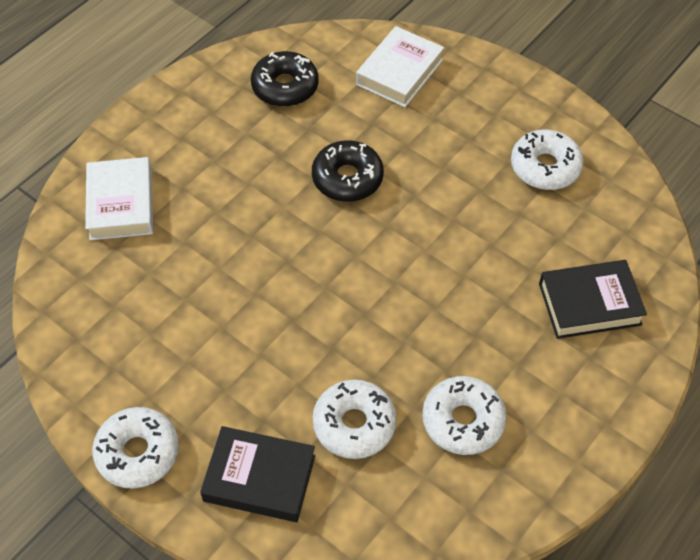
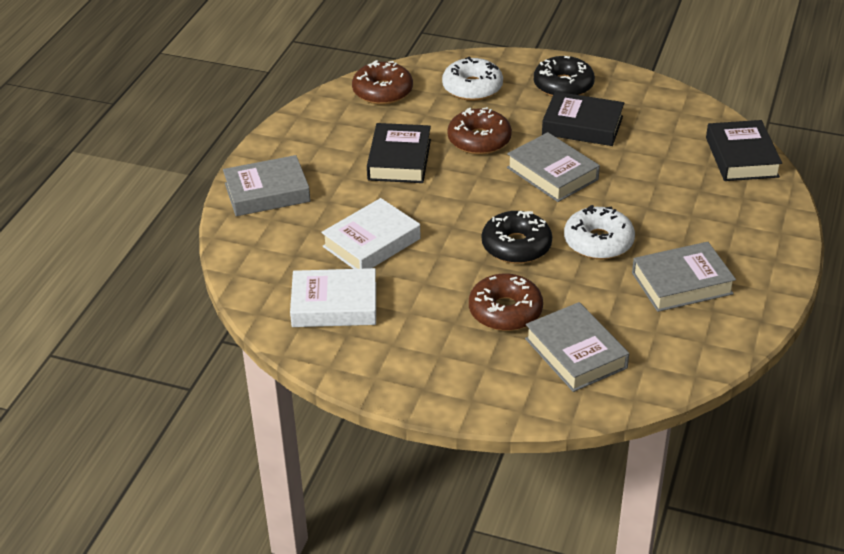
black book: [200,426,315,522] [539,260,647,339] = 2 -> [367,123,431,183] [542,92,624,146] [706,120,782,181] = 3
brown donut: none = 0 -> [352,60,413,105] [447,107,512,155] [469,274,543,331] = 3
grey book: none = 0 -> [223,155,310,216] [507,132,600,202] [525,302,629,392] [632,242,736,312] = 4
white donut: [92,407,179,489] [312,380,397,459] [422,376,507,455] [511,130,584,190] = 4 -> [442,56,503,101] [564,205,635,259] = 2

